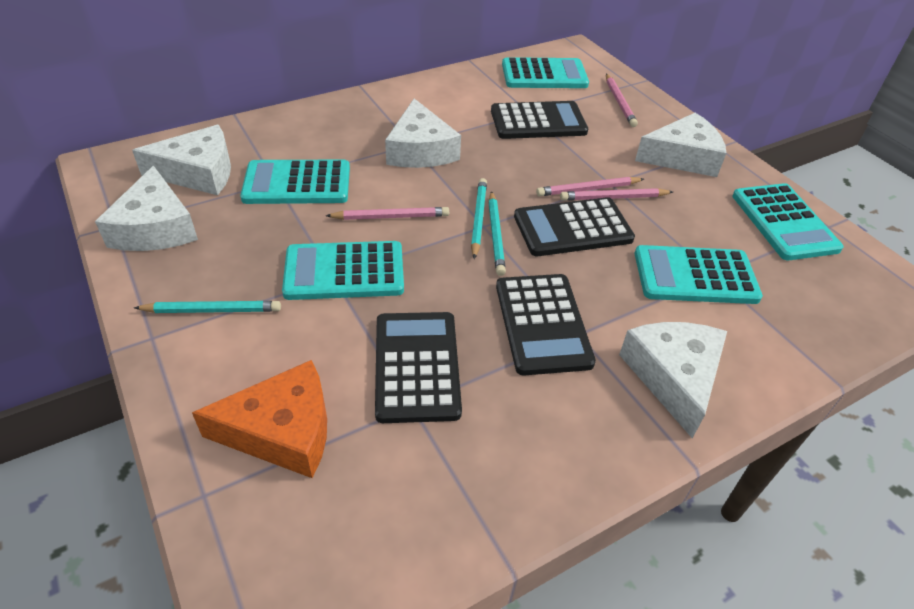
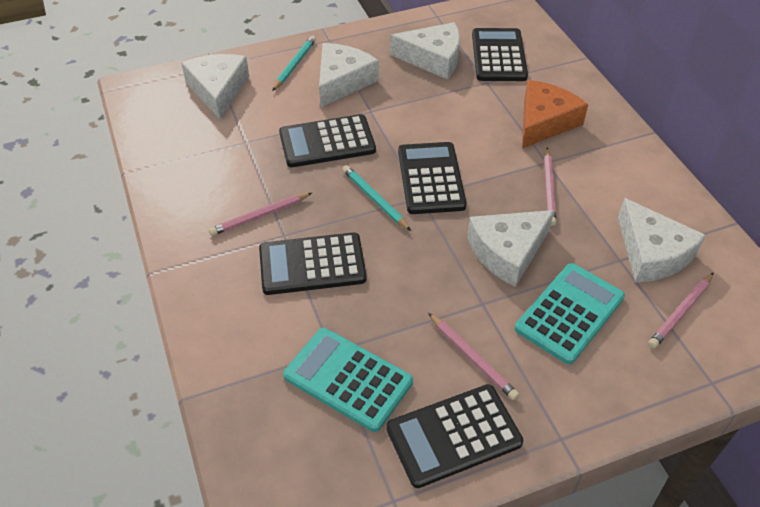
black calculator: [375,312,462,423] [491,101,588,139] [496,274,596,376] [514,197,635,256] = 4 -> [259,232,366,295] [279,114,376,167] [386,384,523,488] [398,142,467,214] [472,28,528,81] = 5
turquoise calculator: [240,160,350,204] [282,241,404,300] [502,57,589,88] [635,245,763,304] [732,183,843,260] = 5 -> [283,328,413,432] [515,263,625,364] = 2
turquoise pencil: [134,301,281,313] [471,178,487,259] [488,191,506,276] = 3 -> [272,36,316,91] [342,165,411,231] = 2

